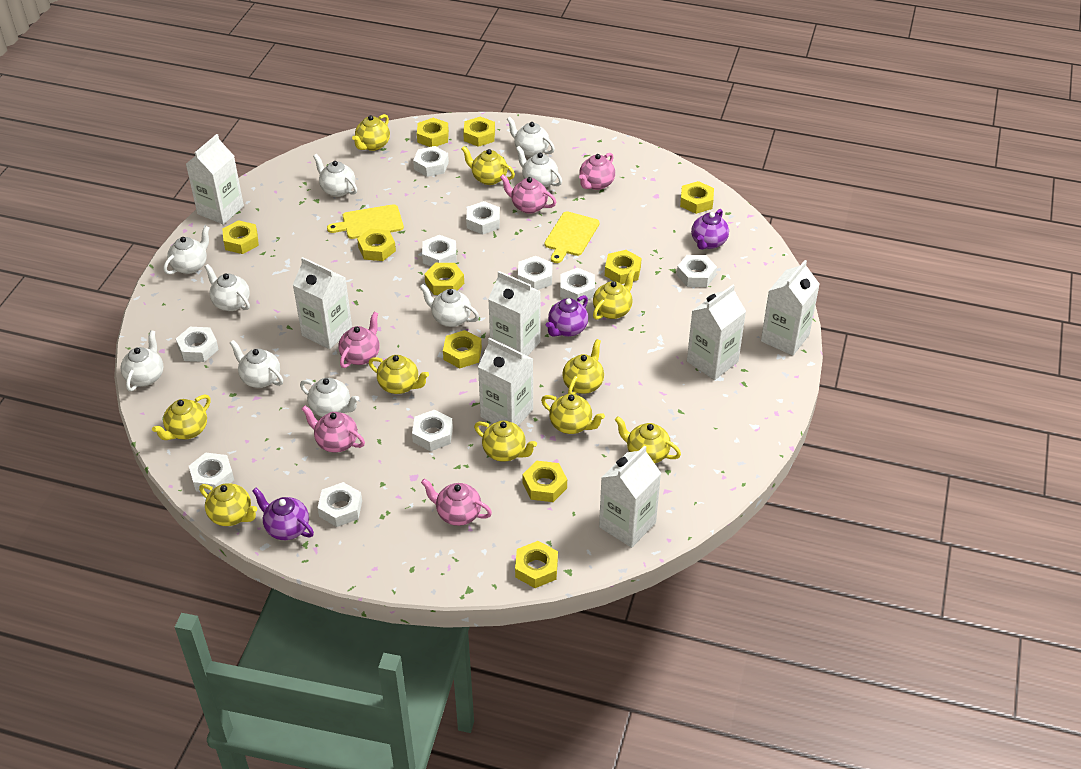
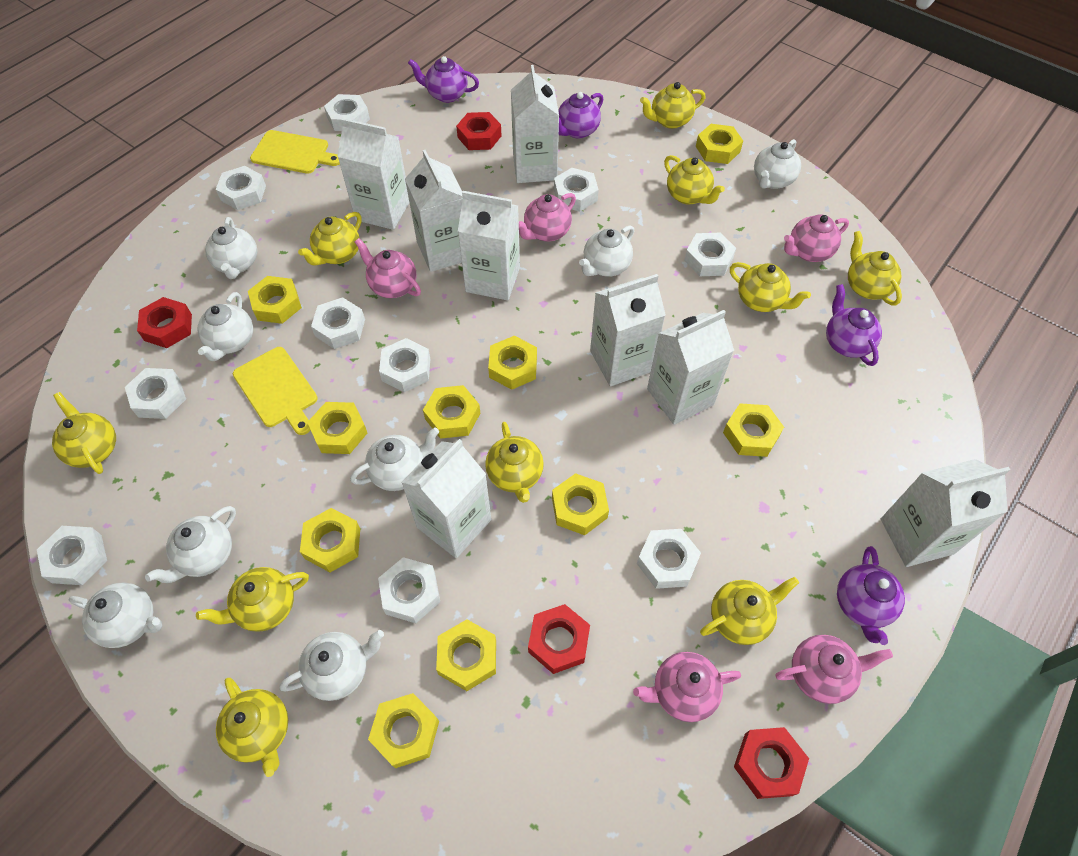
purple teapot: [252,488,314,540] [546,295,588,337] [691,209,729,250] = 3 -> [408,56,479,103] [558,92,603,139] [826,284,882,366] [837,546,905,645] = 4
red nut: none = 0 -> [137,297,192,348] [456,112,502,150] [528,604,590,674] [734,727,809,799] = 4
white carton: [186,134,244,224] [293,257,352,349] [478,338,533,426] [488,271,541,356] [599,445,661,548] [687,285,746,380] [761,260,820,356] = 7 -> [337,118,409,230] [401,439,491,558] [405,150,463,272] [458,191,520,300] [511,65,559,183] [590,274,666,386] [647,310,734,425] [881,459,1010,567] = 8
white teapot: [120,330,163,392] [163,226,210,275] [204,264,250,311] [230,340,283,388] [300,378,359,417] [313,154,357,197] [420,284,479,327] [507,117,555,157] [516,146,562,188] = 9 -> [69,583,162,648] [145,506,236,583] [198,292,253,361] [205,217,257,279] [279,630,384,701] [350,428,439,491] [579,225,634,277] [754,139,801,189] = 8

